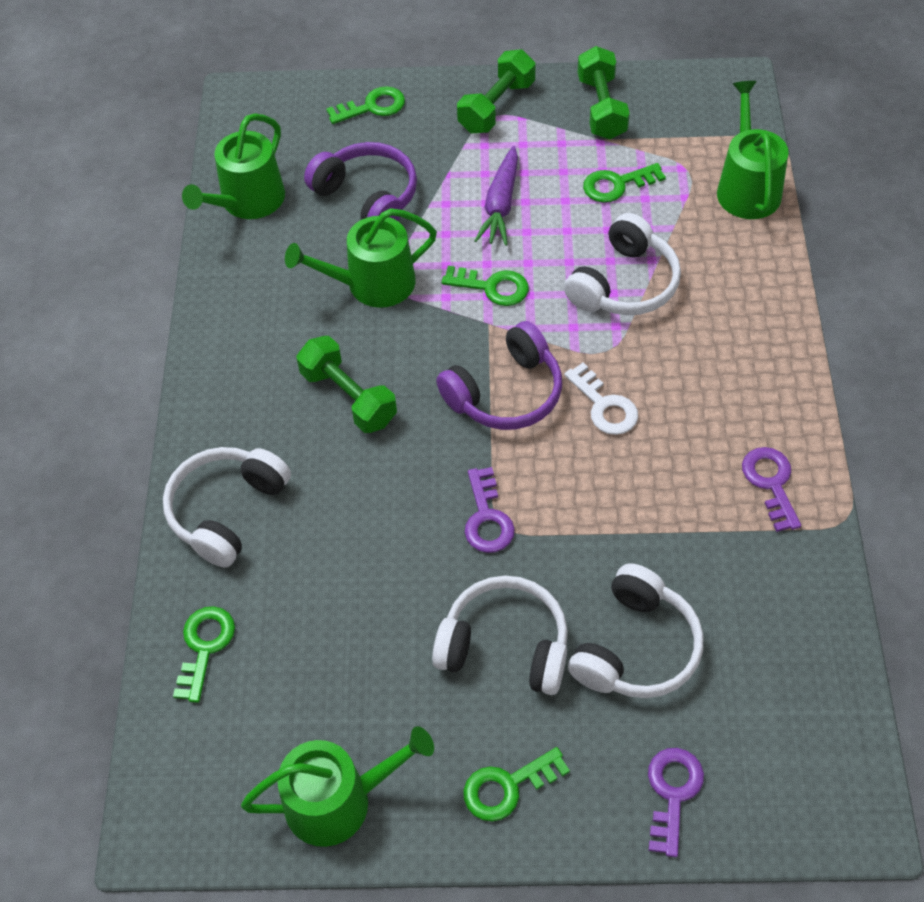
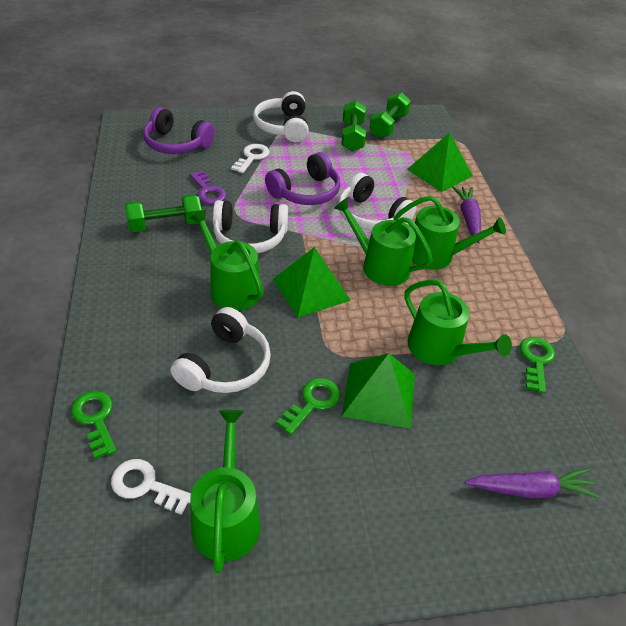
green key: [173,606,235,703] [326,86,405,124] [441,266,529,306] [463,747,570,821] [583,163,666,203] = 5 -> [71,391,116,459] [276,378,340,435] [520,337,555,393] = 3
green pyramid: none = 0 -> [273,247,351,318] [342,353,415,429] [407,132,473,192] = 3
green watering can: [182,113,285,219] [241,726,434,847] [285,208,437,308] [717,81,789,219] = 4 -> [190,210,264,311] [190,410,261,573] [334,197,433,286] [394,195,506,270] [404,279,512,366] = 5
purple carrot: [474,146,518,246] = 1 -> [452,186,481,244] [465,468,600,498] = 2
purple key: [465,467,515,553] [648,748,704,857] [742,447,801,532] = 3 -> [189,170,226,204] = 1
white key: [564,362,638,435] = 1 -> [111,459,191,515] [231,144,269,173] = 2

